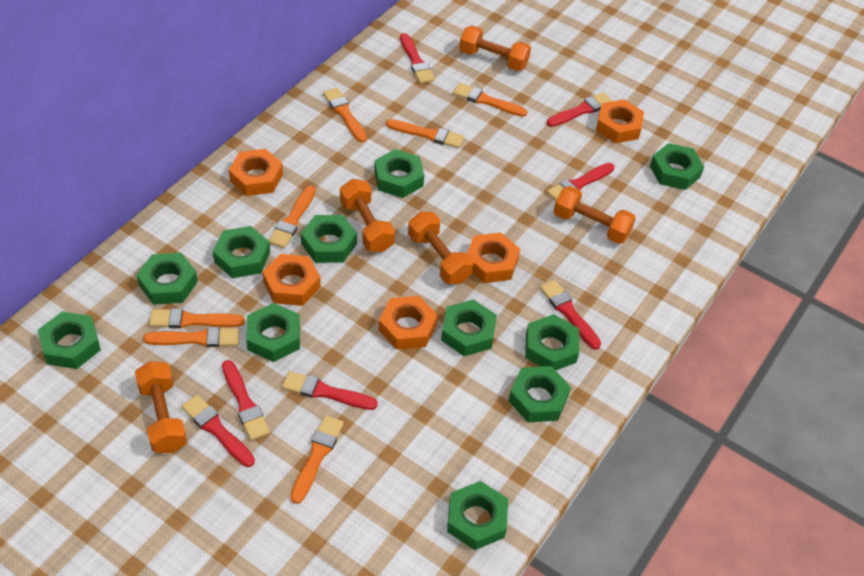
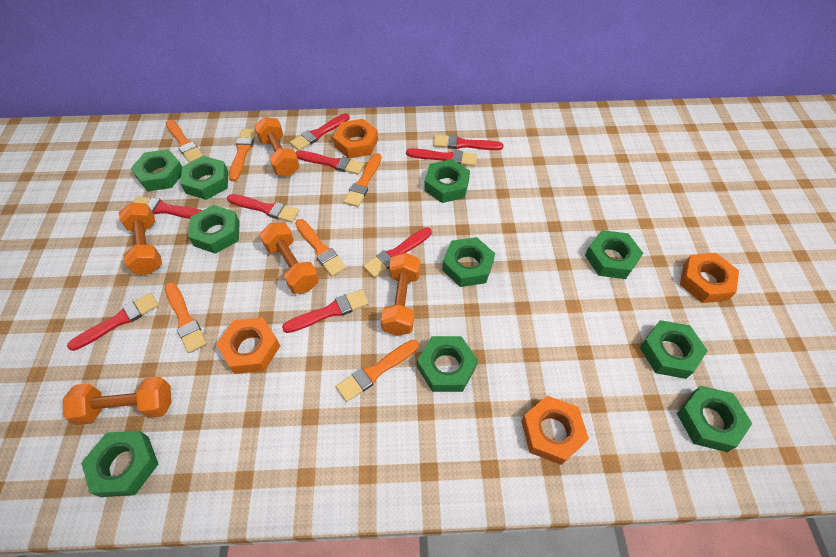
green nut: [38,311,101,369] [136,253,198,305] [213,226,270,278] [246,303,300,362] [301,215,357,263] [374,149,424,198] [441,299,497,356] [447,481,508,550] [508,366,571,423] [525,314,579,370] [650,143,704,190] = 11 -> [81,431,158,497] [131,149,182,191] [180,156,228,200] [188,205,240,254] [417,336,478,392] [424,159,470,203] [442,237,495,287] [585,230,643,279] [640,320,708,379] [677,386,752,452] = 10
orange brush: [143,327,239,347] [149,308,245,328] [268,186,316,248] [290,415,344,504] [323,88,367,142] [386,119,464,148] [453,83,527,117] = 7 -> [165,282,207,353] [166,120,203,163] [229,129,256,181] [295,219,346,276] [336,340,419,402] [344,153,382,207] = 6
orange nut: [229,149,283,196] [263,254,321,306] [379,296,438,350] [467,232,520,283] [596,100,644,143] = 5 -> [216,317,280,374] [333,119,378,158] [521,396,589,465] [680,253,739,303] = 4
red brush: [181,394,255,467] [222,360,270,440] [282,371,378,410] [400,33,435,84] [540,280,601,350] [547,92,613,127] [547,163,614,202] = 7 -> [67,293,159,351] [133,196,202,219] [227,194,299,222] [282,289,369,333] [290,113,350,151] [296,151,364,175] [363,227,432,278] [406,148,477,166] [433,135,504,150] = 9

